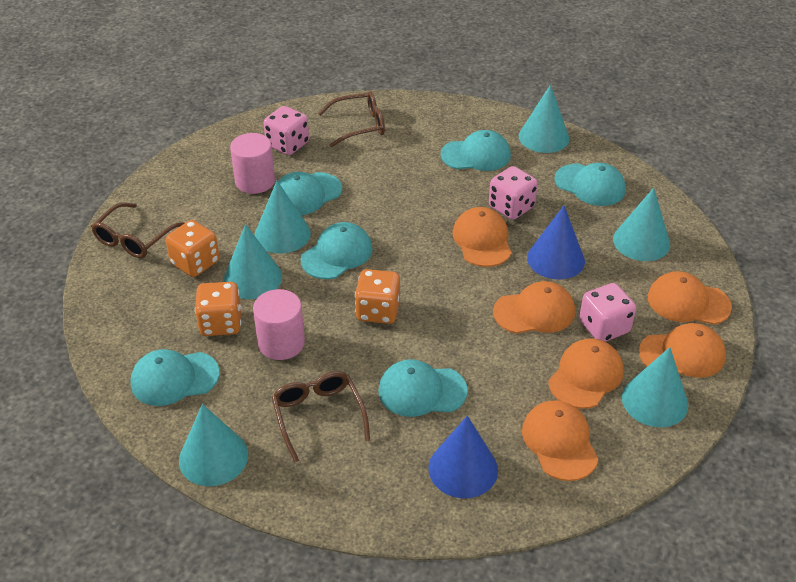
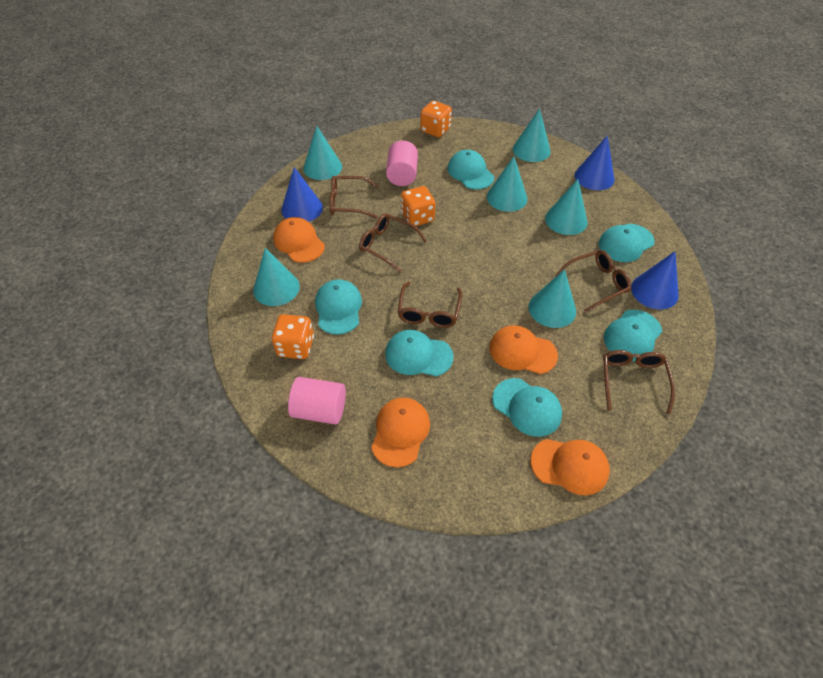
blue cone: [429,416,498,498] [527,206,585,280] = 2 -> [281,167,323,222] [575,135,615,190] [631,251,679,309] = 3
brown glasses: [91,203,185,258] [272,371,370,463] [318,91,385,148] = 3 -> [329,176,379,219] [359,214,427,273] [398,282,462,328] [555,250,631,313] [603,350,675,415] = 5
orange cap: [452,207,512,267] [493,281,575,334] [522,400,599,481] [548,338,624,409] [639,323,726,378] [648,271,732,325] = 6 -> [273,217,325,263] [371,397,430,467] [489,325,558,374] [530,439,610,495] = 4
pink dice: [264,106,309,155] [489,166,538,220] [579,283,636,342] = 3 -> none = 0

